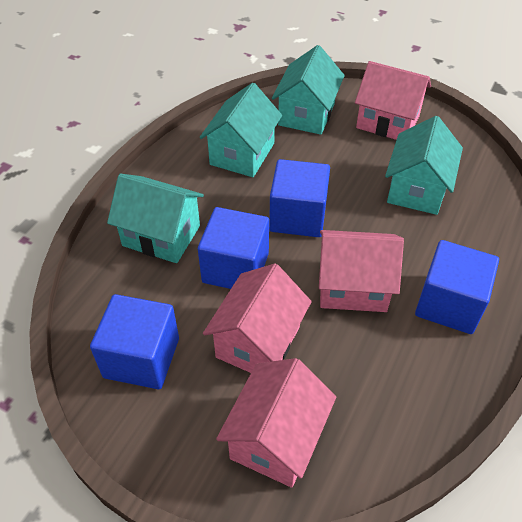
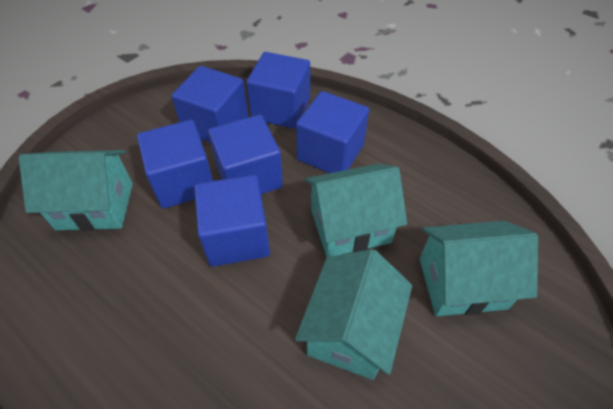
blue cube: [90,294,179,389] [198,207,269,289] [269,159,330,237] [415,240,499,334] = 4 -> [137,120,213,209] [171,66,248,143] [194,175,270,267] [208,115,283,194] [246,52,310,129] [296,91,369,173] = 6
pink house: [203,263,312,373] [216,358,336,488] [319,230,404,312] [355,61,431,140] = 4 -> none = 0

